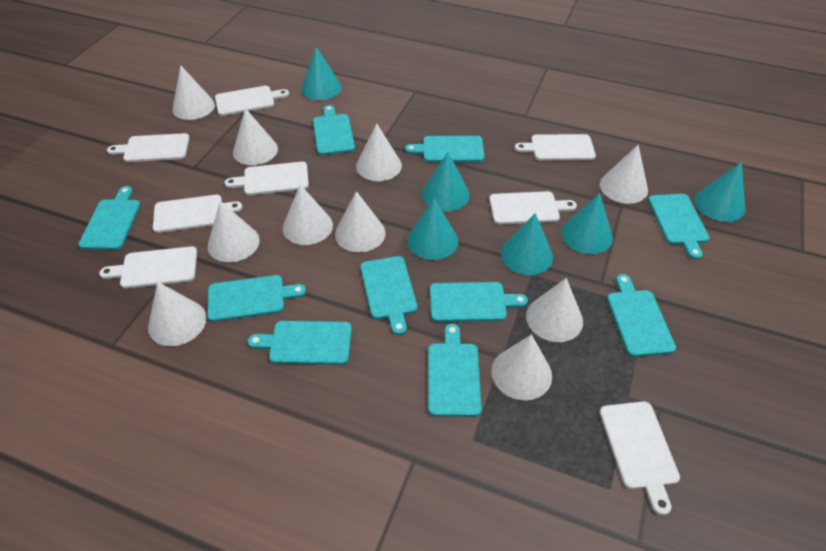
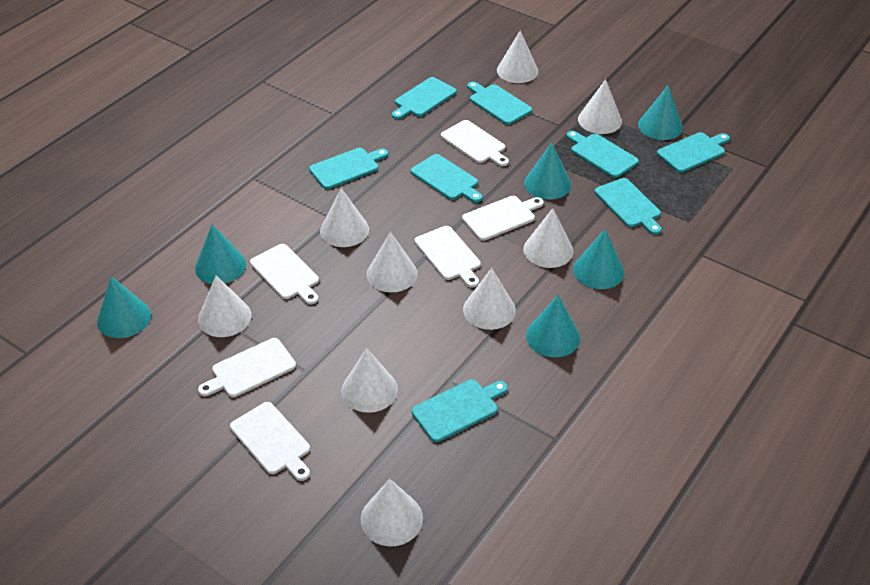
turquoise cutting board: [78,186,141,250] [207,275,306,322] [248,321,352,365] [313,105,355,155] [360,256,418,335] [405,136,485,162] [428,324,482,417] [430,282,528,322] [607,274,676,357] [648,194,710,260] = 10 -> [309,148,388,189] [392,77,457,119] [411,154,482,203] [412,379,508,442] [467,82,532,125] [566,131,639,178] [594,178,662,235] [657,132,730,173] = 8
white cone: [148,282,206,346] [172,65,215,120] [207,201,260,263] [233,108,278,165] [283,184,333,245] [335,191,386,253] [356,123,402,181] [491,334,552,400] [526,278,583,342] [600,145,648,204] = 10 -> [198,275,252,337] [320,188,369,247] [341,348,398,413] [361,479,423,546] [367,232,418,292] [463,268,516,330] [497,30,538,83] [523,208,573,268] [578,79,622,134] = 9
white cutting board: [99,246,197,289] [107,133,190,162] [153,195,243,233] [215,86,289,116] [224,162,309,195] [489,191,577,225] [515,134,596,161] [600,401,680,515] = 8 -> [198,338,296,397] [230,402,310,481] [250,244,319,305] [415,226,481,288] [441,120,509,166] [462,196,544,241] = 6

